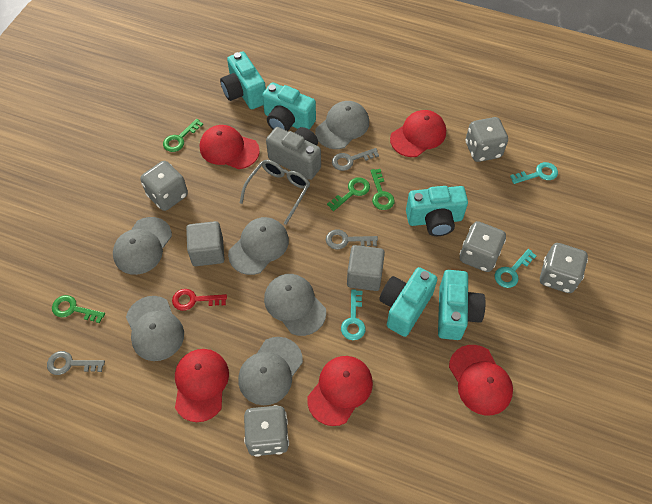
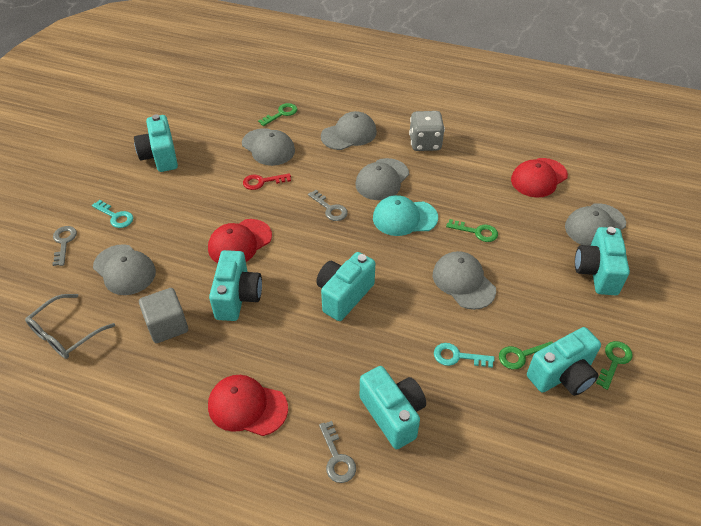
grey camera: [266,127,321,180] = 1 -> none = 0
grey cube: [186,221,225,266] [347,245,385,291] = 2 -> [139,288,188,343] = 1
grey dice: [140,161,188,211] [244,405,289,457] [460,221,506,272] [466,117,508,162] [540,243,588,293] = 5 -> [409,111,445,151] = 1
red cap: [175,349,229,422] [200,125,260,169] [307,356,373,426] [390,110,446,157] [449,345,513,415] = 5 -> [208,219,272,263] [208,375,288,436] [511,158,568,197] = 3
turquoise camera: [220,51,266,109] [262,82,316,131] [379,267,437,337] [406,186,468,236] [438,270,486,340] = 5 -> [134,114,178,172] [209,250,262,321] [316,252,375,321] [360,366,426,449] [527,327,601,396] [575,227,630,295] = 6
turquoise cap: none = 0 -> [373,195,438,236] = 1
turquoise key: [341,289,365,340] [495,249,537,288] [510,162,558,184] = 3 -> [92,200,133,228] [434,343,495,368] = 2

